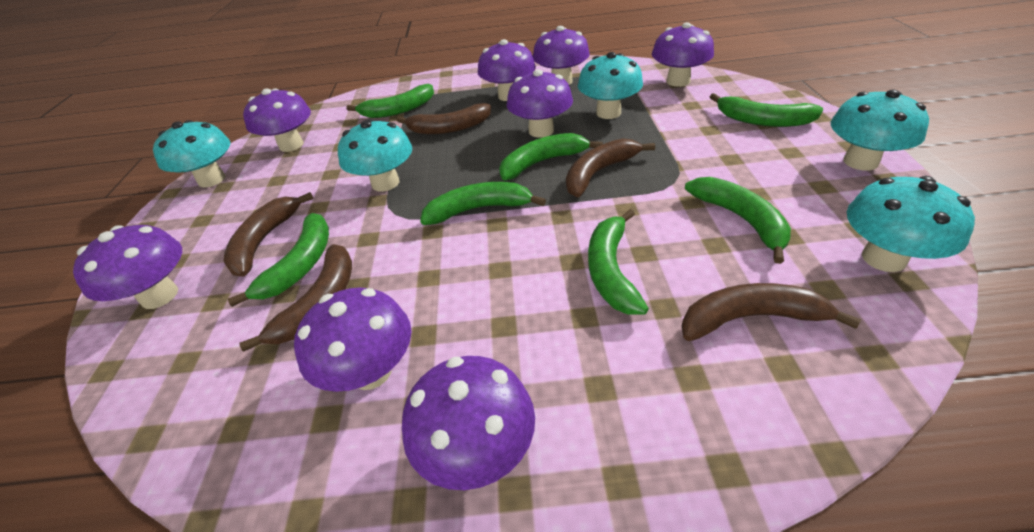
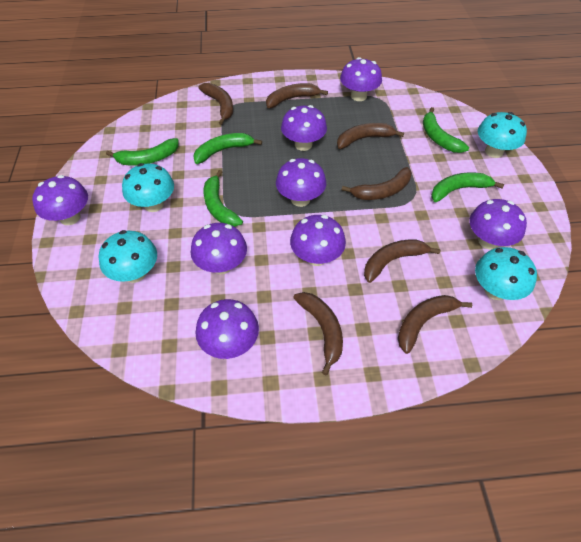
brown banana: [223,192,314,277] [239,244,352,351] [396,103,491,134] [566,138,655,197] [681,283,862,341] = 5 -> [199,83,233,125] [266,83,328,108] [293,292,343,375] [337,123,404,149] [342,167,411,200] [364,239,441,283] [398,295,472,354] = 7
green banana: [228,213,329,307] [347,84,434,118] [420,182,546,225] [499,133,603,180] [588,209,649,315] [685,177,791,264] [710,93,824,127] = 7 -> [106,138,179,165] [193,133,262,164] [204,170,243,227] [423,107,469,153] [431,172,504,202] = 5
turquoise mushroom: [153,120,230,188] [338,119,412,192] [578,52,643,119] [831,89,929,170] [847,176,975,272] = 5 -> [99,230,157,283] [122,163,174,212] [475,247,537,300] [478,112,527,158] = 4

